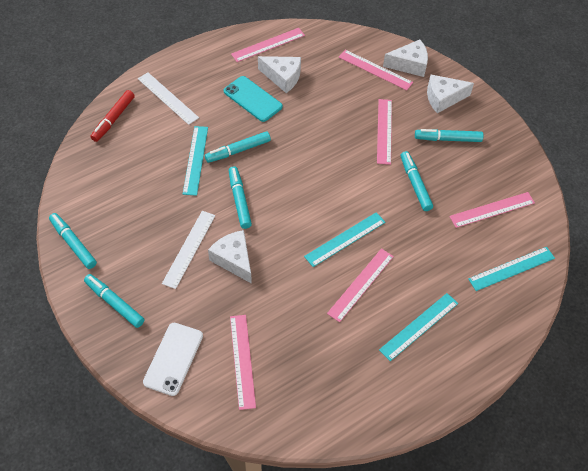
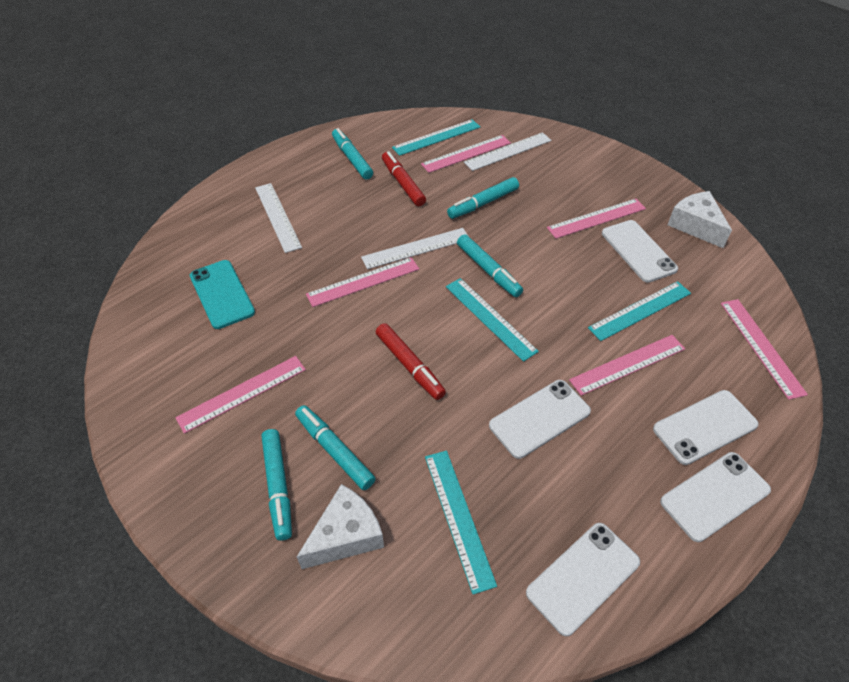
red marker: [90,90,135,142] = 1 -> [376,323,446,400] [382,151,426,206] = 2
turquoise marker: [49,213,97,269] [84,274,144,328] [205,131,271,163] [229,166,252,229] [401,151,433,211] [415,129,484,142] = 6 -> [262,429,292,541] [295,405,376,490] [332,128,373,180] [447,177,519,219] [457,234,523,297] = 5
white cheese: [208,230,252,284] [258,56,301,93] [383,40,428,77] [427,75,474,113] = 4 -> [297,484,384,569] [668,191,732,248] = 2
white phone: [143,323,203,396] = 1 -> [489,380,591,459] [526,523,640,636] [602,220,678,283] [653,390,759,465] [660,452,771,542] = 5
white ruler: [138,72,199,125] [162,211,215,289] = 2 -> [255,183,302,253] [361,228,467,269] [464,132,552,171] = 3

